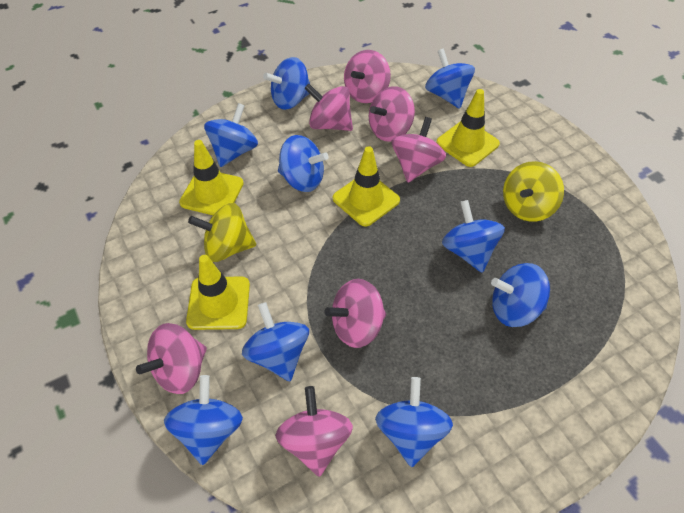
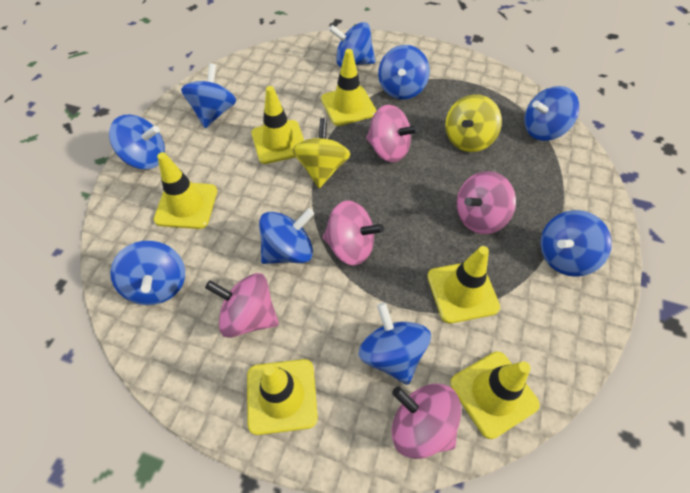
pink spinning top: [136,323,207,394] [275,386,353,477] [304,84,353,131] [325,279,386,348] [344,50,391,103] [369,86,415,142] [392,117,446,183] = 7 -> [205,273,279,338] [323,200,384,265] [366,105,419,163] [391,383,461,459] [456,171,516,234] = 5
yellow traffic cone: [179,140,244,215] [186,255,250,330] [333,146,400,227] [436,89,500,167] = 4 -> [154,152,217,229] [247,359,318,435] [251,86,304,164] [321,49,376,126] [427,246,500,323] [450,352,540,439] = 6

